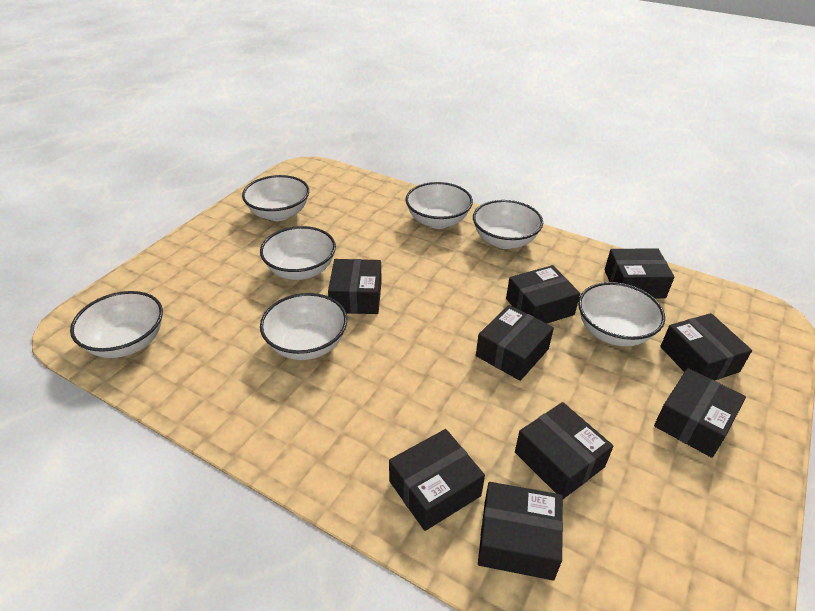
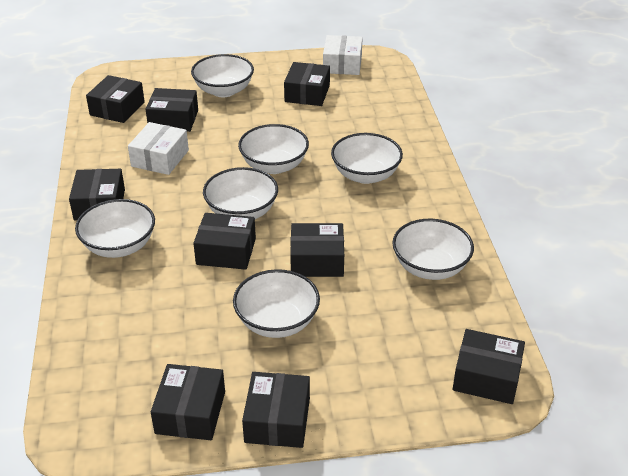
white box: none = 0 -> [128,122,189,175] [323,35,363,75] = 2

